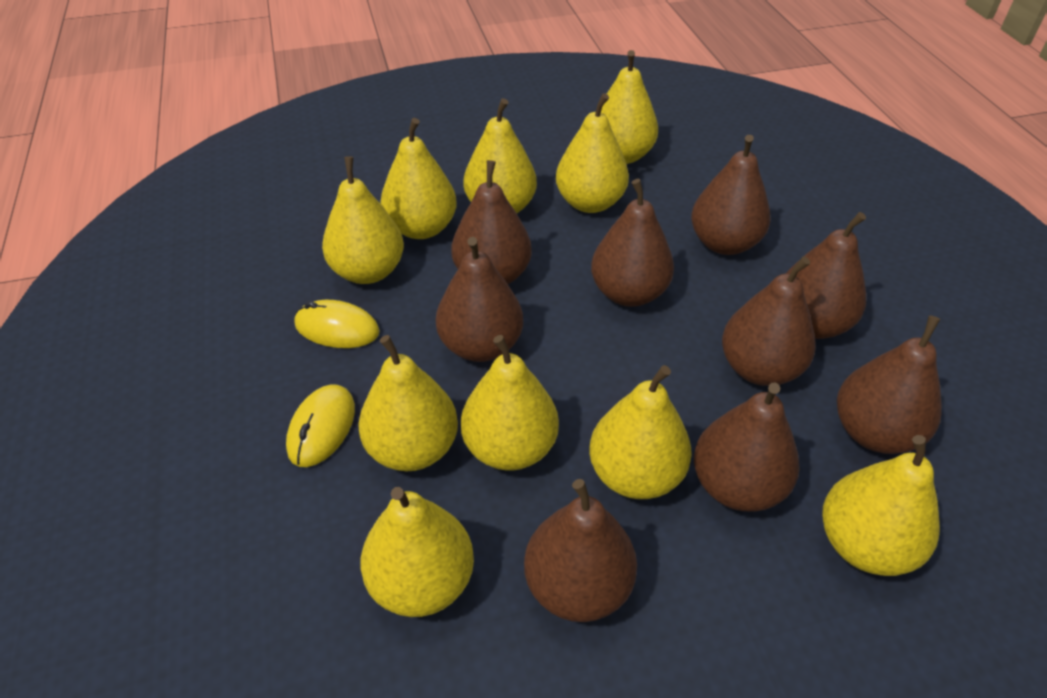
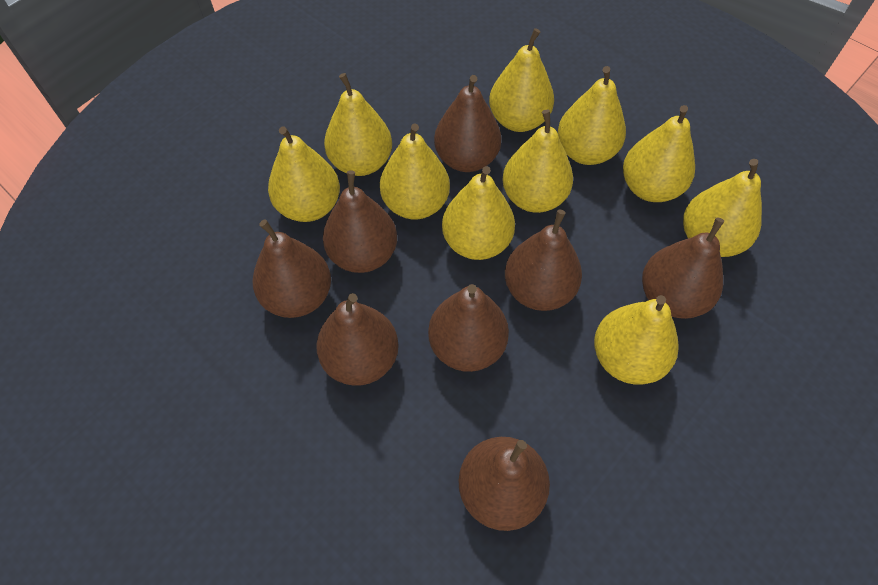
brown pear: [436,237,523,362] [452,160,532,284] [524,479,637,622] [591,179,674,307] [691,135,771,255] [694,383,800,512] [722,256,816,386] [786,212,866,339] [837,316,942,454] = 9 -> [253,220,331,318] [316,293,399,386] [323,170,397,273] [428,284,509,372] [434,75,501,172] [458,437,550,531] [505,210,582,311] [642,217,724,319] = 8
yellow mouse: [286,384,355,467] [295,300,380,348] = 2 -> none = 0

